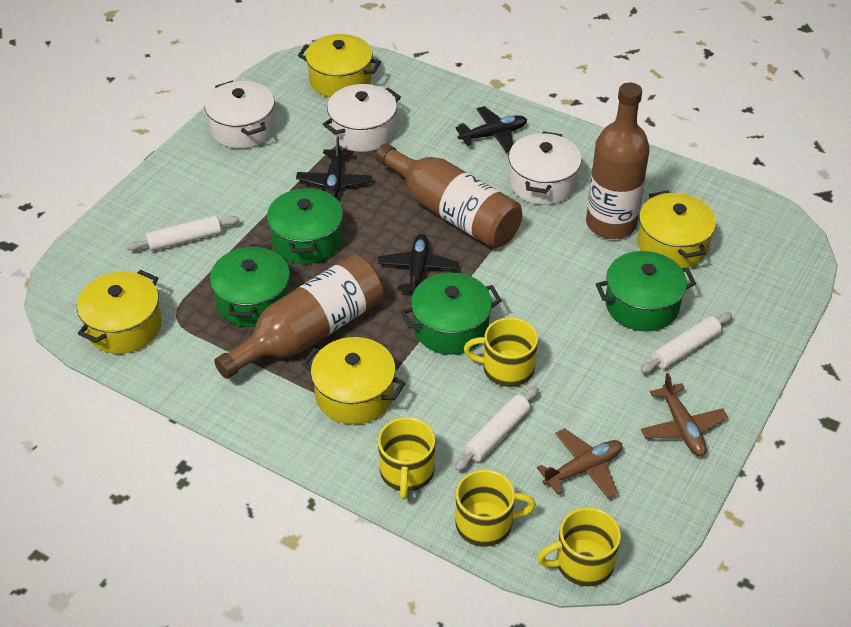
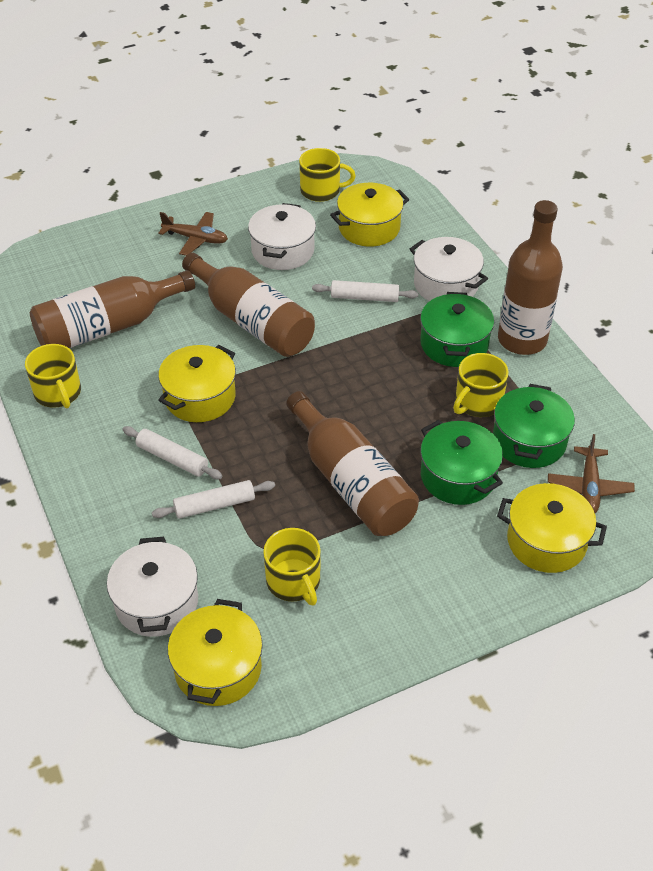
black plane: [296,136,372,198] [378,234,459,295] [455,106,527,152] = 3 -> none = 0
brown bottle: [214,255,384,379] [376,143,522,249] [586,83,650,239] = 3 -> [30,270,195,348] [182,253,315,357] [286,391,419,536] [498,200,563,355] = 4
green pot: [210,244,290,327] [267,186,343,264] [401,272,502,355] [596,251,696,331] = 4 -> [420,292,494,367] [420,420,503,505] [493,384,575,468] = 3

